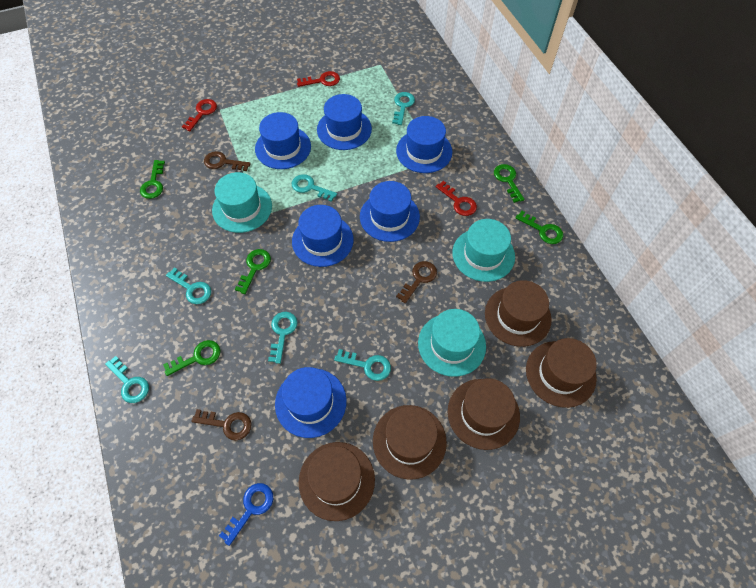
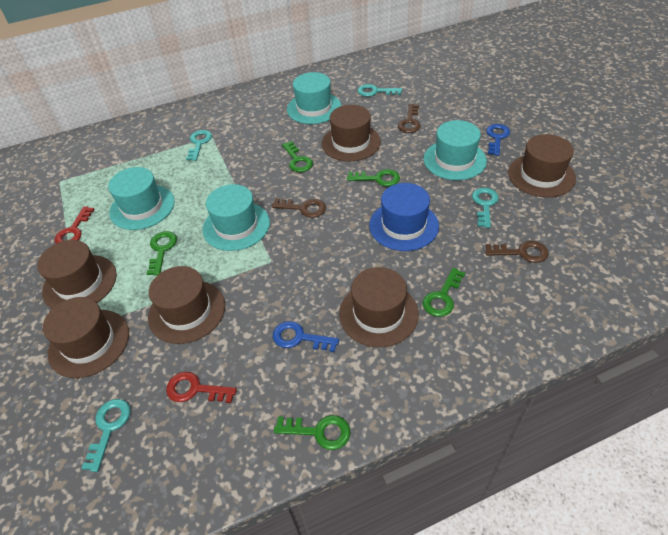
blue hat: [255,112,311,169] [275,367,347,438] [292,205,354,267] [317,94,372,150] [360,181,420,242] [396,116,452,173] = 6 -> [369,183,439,251] = 1
blue key: [219,483,273,546] = 1 -> [273,321,339,352] [486,124,510,156] = 2
brown hat: [299,442,375,521] [373,405,447,480] [448,378,520,450] [485,280,552,347] [526,338,597,408] = 5 -> [37,240,117,309] [43,297,129,378] [148,266,225,344] [322,105,381,161] [339,267,419,347] [508,134,576,197] = 6
red key: [182,99,217,131] [297,71,340,87] [436,181,477,216] = 3 -> [55,206,95,244] [166,372,237,403] = 2
turquoise hat: [212,172,272,233] [418,309,486,377] [452,219,515,282] = 3 -> [108,167,175,230] [203,184,270,251] [287,72,341,124] [423,120,487,180] = 4
turquoise key: [105,356,149,403] [166,267,211,304] [268,312,297,364] [292,174,337,202] [334,349,391,381] [392,92,415,125] = 6 -> [81,399,130,472] [186,130,212,161] [357,84,402,97] [472,188,499,228] = 4

